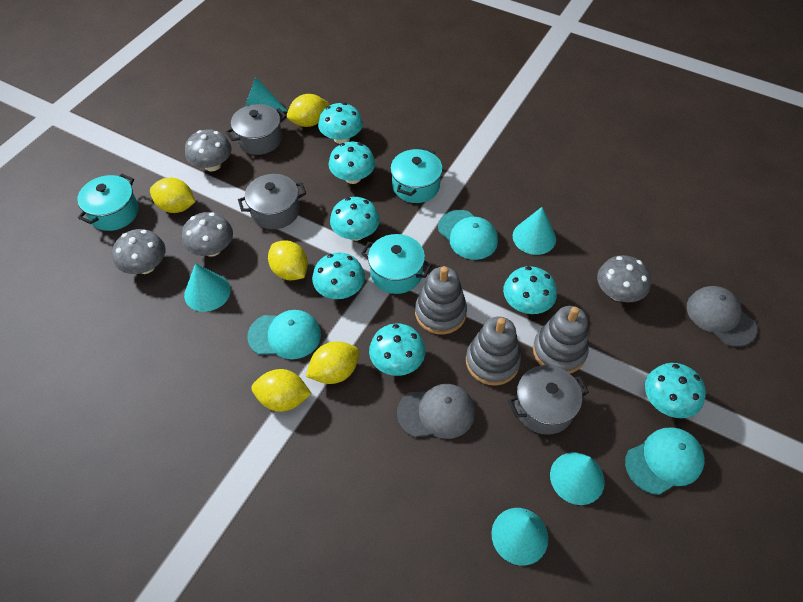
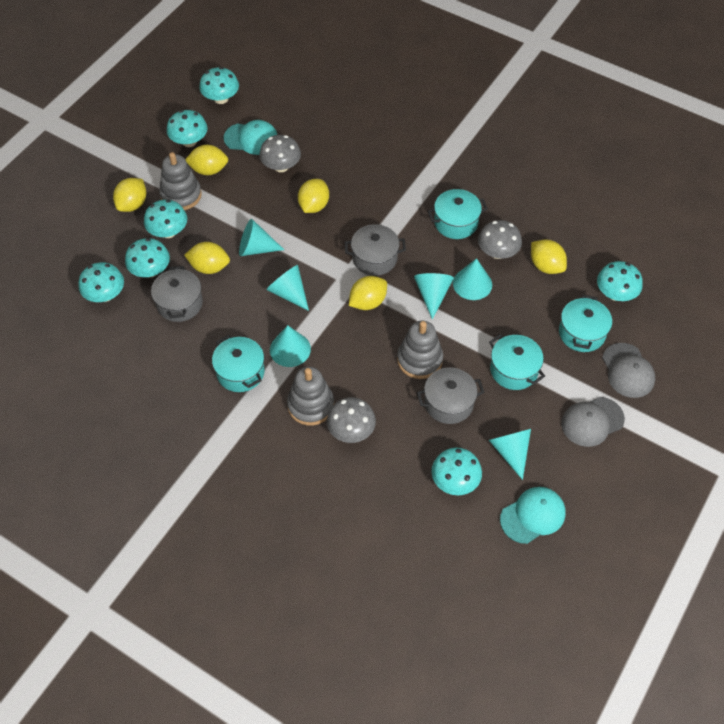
grey mushroom: [112,229,166,274] [182,212,233,257] [185,129,232,171] [597,255,651,302] = 4 -> [259,135,301,172] [327,397,376,443] [478,220,522,259] = 3
turquoise cap: [247,310,321,359] [438,210,498,260] [625,428,705,495] = 3 -> [224,120,277,155] [500,487,565,544] = 2
turquoise cone: [184,263,231,312] [245,77,287,112] [491,508,548,565] [513,207,556,255] [550,452,605,505] = 5 -> [239,219,284,256] [267,265,309,311] [270,325,311,367] [414,273,454,320] [453,258,492,300] [489,429,531,480] = 6
turquoise pot: [77,174,138,231] [361,234,432,294] [390,147,443,203] = 3 -> [212,335,265,392] [427,189,488,239] [489,334,545,390] [559,295,612,352] = 4
yellow lemon: [150,178,195,213] [251,369,312,412] [268,240,308,280] [287,94,330,127] [306,341,360,384] = 5 -> [113,178,146,212] [184,242,230,274] [185,145,228,175] [298,179,329,213] [349,276,387,310] [531,240,567,274] = 6

